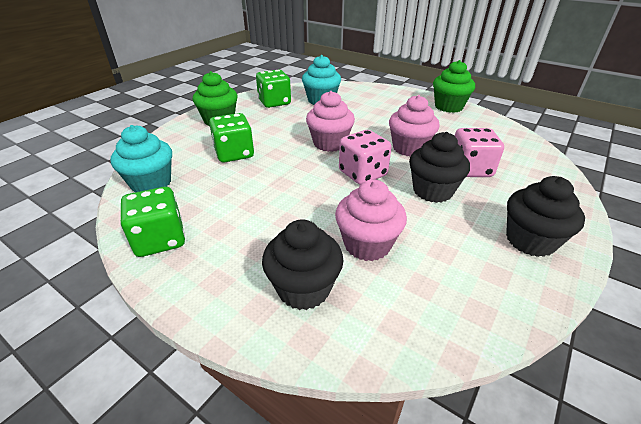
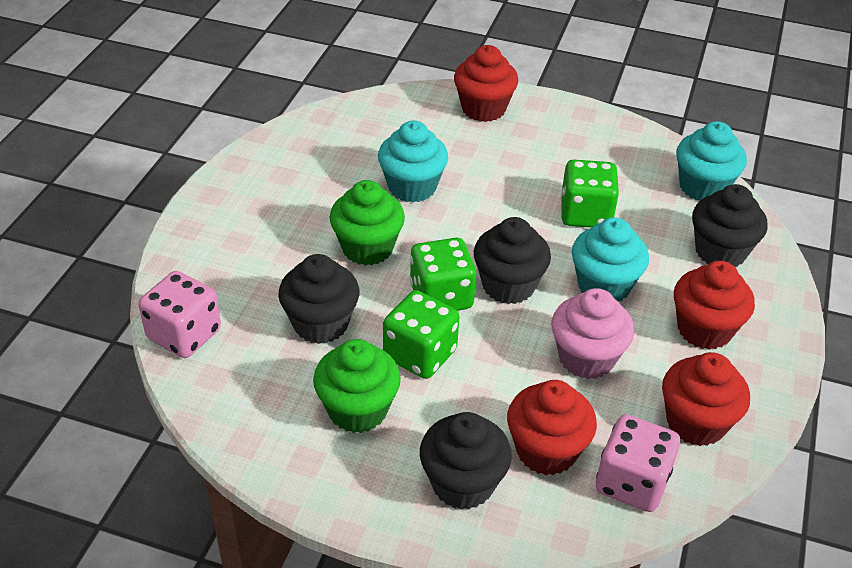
black cupcake: [262,219,343,310] [409,132,470,203] [506,176,585,257] = 3 -> [278,254,359,344] [420,412,512,510] [474,217,551,304] [692,184,768,267] = 4
pink cupcake: [306,91,355,152] [335,179,407,261] [389,95,440,157] = 3 -> [552,288,634,379] = 1
red cupcake: none = 0 -> [454,45,518,122] [507,380,597,475] [662,352,750,446] [674,261,755,350] = 4
turquoise cupcake: [111,125,172,192] [302,55,341,105] = 2 -> [378,121,448,203] [572,217,649,301] [676,121,747,201] = 3

